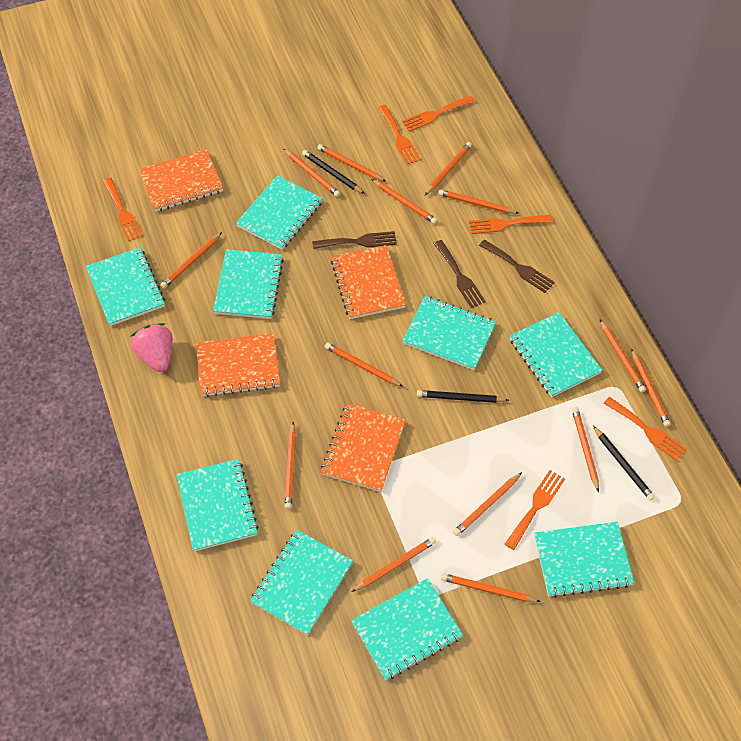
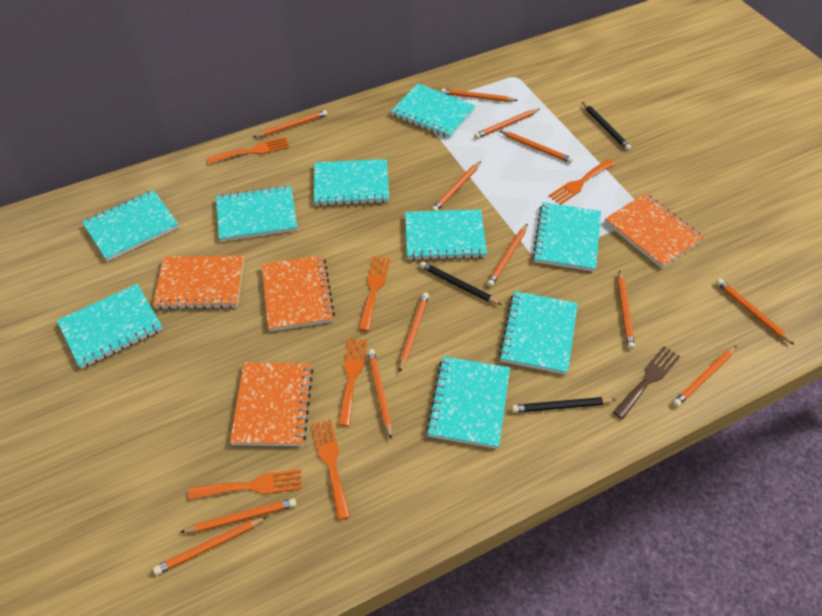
brown fork: [312,231,397,249] [434,240,486,308] [479,240,555,293] = 3 -> [613,346,680,419] = 1
orange pencil: [160,232,222,288] [284,149,340,197] [285,422,296,509] [317,144,386,181] [325,343,403,387] [351,537,436,592] [371,179,437,224] [425,142,472,195] [438,189,519,214] [441,573,541,602] [453,472,522,536] [572,407,599,492] [600,320,646,392] [631,349,671,427] = 14 -> [153,517,267,575] [180,498,296,533] [254,110,328,137] [368,349,392,439] [399,292,429,373] [432,161,481,211] [441,88,518,102] [474,109,540,139] [487,224,527,287] [500,131,573,163] [618,270,635,349] [673,346,737,407] [716,279,794,345] = 13
pink strawberry: [131,323,173,372] = 1 -> none = 0

